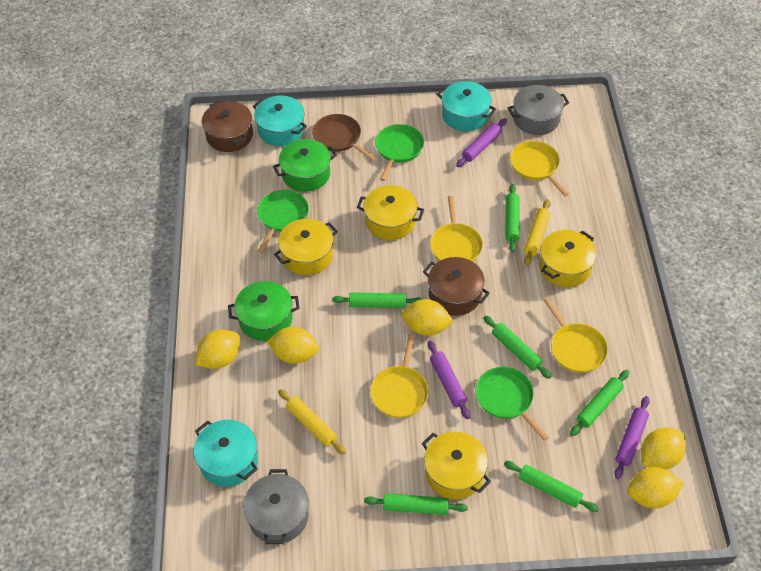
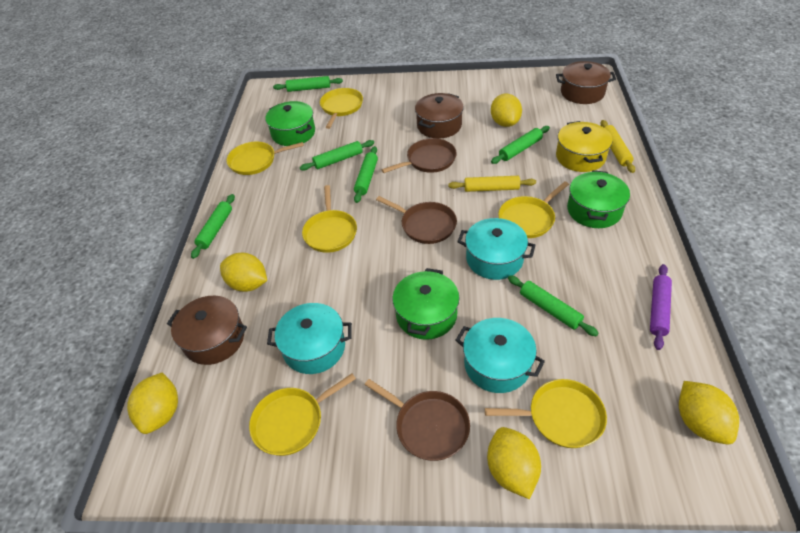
brown pan: [312,114,376,161] = 1 -> [365,379,470,461] [376,196,457,244] [382,138,457,173] = 3
brown pot: [202,100,253,152] [423,257,490,316] = 2 -> [167,296,247,365] [415,93,464,138] [556,61,616,104] = 3
green pan: [257,190,309,253] [375,124,424,181] [475,367,549,441] = 3 -> none = 0
green pot: [228,281,300,341] [273,139,337,192] = 2 -> [265,101,315,146] [392,268,459,340] [567,170,630,228] = 3
grey pot: [243,469,309,544] [508,85,569,135] = 2 -> none = 0
purple rolling pin: [428,340,470,419] [456,118,507,167] [614,396,650,479] = 3 -> [650,264,672,350] = 1
yellow pan: [370,334,429,418] [430,196,483,262] [510,141,569,196] [543,297,608,373] = 4 -> [226,142,304,175] [249,374,356,456] [302,185,357,253] [320,88,363,129] [485,379,607,448] [498,181,569,238] = 6
yellow pot: [274,219,338,275] [357,185,424,240] [422,432,491,499] [539,230,597,287] = 4 -> [556,121,613,172] = 1

